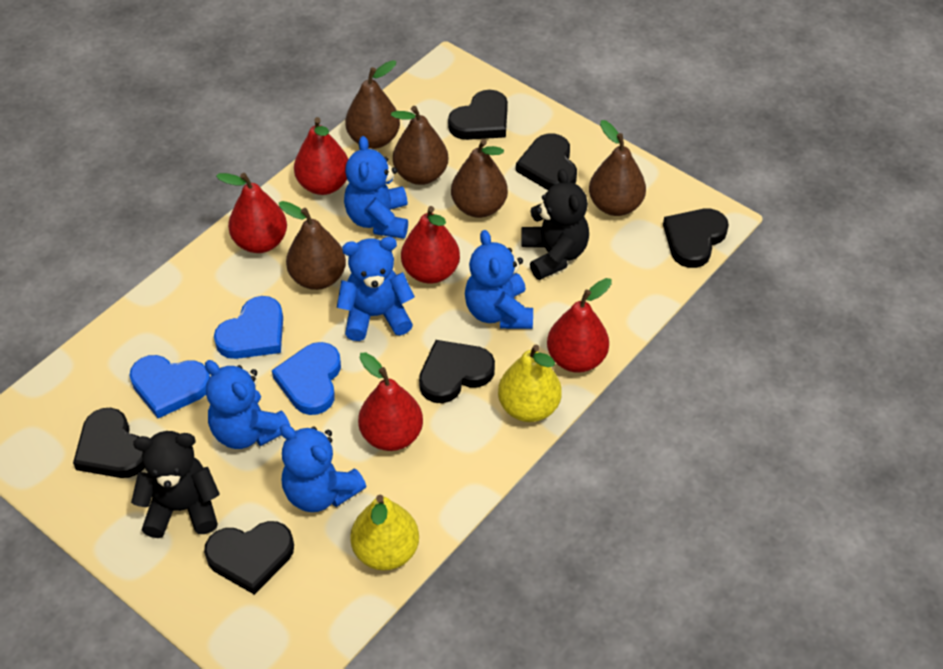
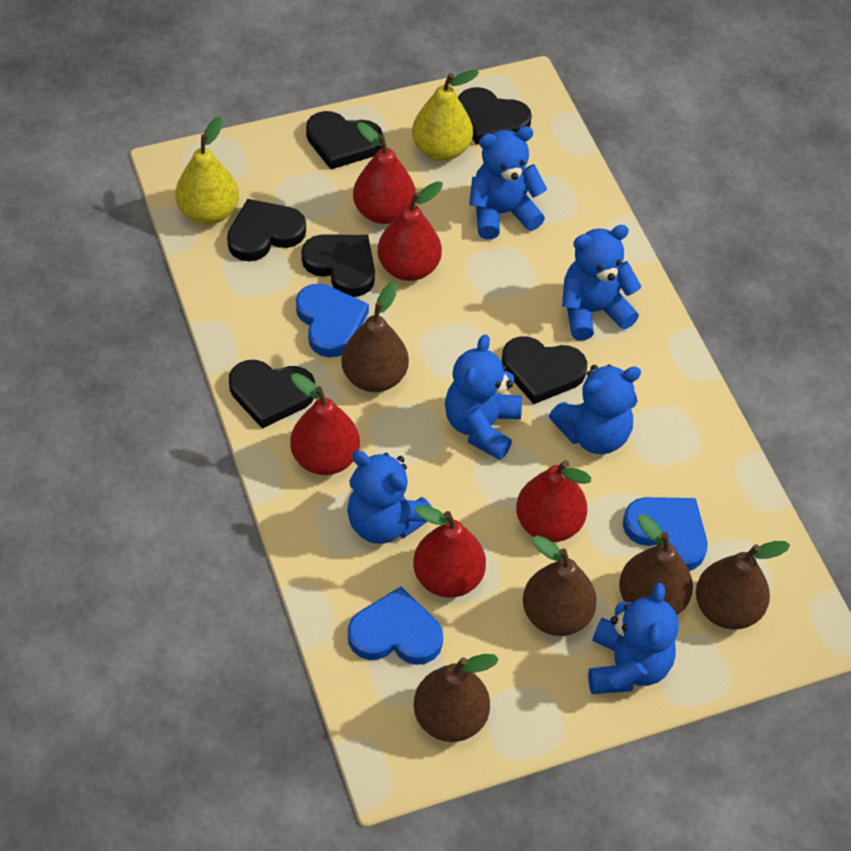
black teddy bear: [131,431,220,538] [521,169,589,280] = 2 -> none = 0
blue teddy bear: [205,360,290,449] [280,424,366,512] [337,237,415,341] [344,136,408,239] [465,230,533,329] = 5 -> [347,450,432,544] [445,334,522,460] [469,126,547,240] [549,364,641,454] [562,225,642,341] [588,583,679,694] = 6

